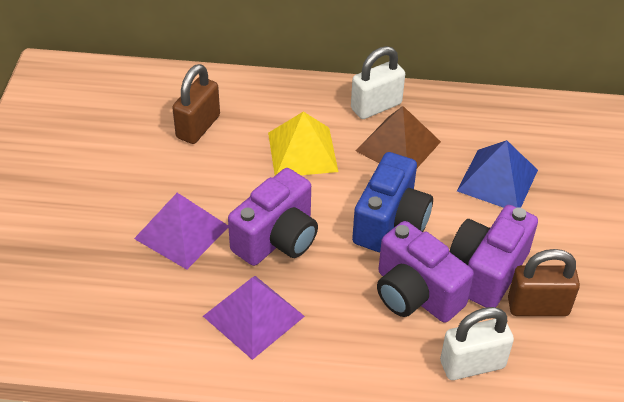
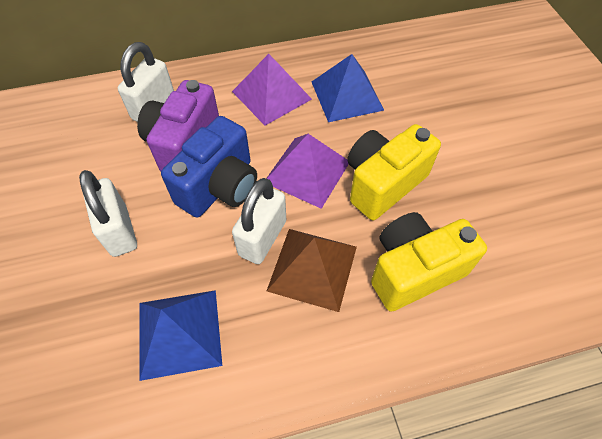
blue pyramid: [457,140,538,208] = 1 -> [139,290,222,381] [312,54,384,122] = 2
brown padlock: [172,64,220,144] [508,249,580,316] = 2 -> none = 0
purple camera: [228,168,318,266] [377,221,474,323] [450,205,538,308] = 3 -> [137,80,219,171] = 1
white padlock: [351,46,405,119] [440,307,514,380] = 2 -> [79,170,137,257] [118,42,174,122] [232,178,286,264] = 3
yellow camera: none = 0 -> [347,124,441,220] [371,212,487,312] = 2
yellow pyramid: [268,112,338,175] = 1 -> none = 0

